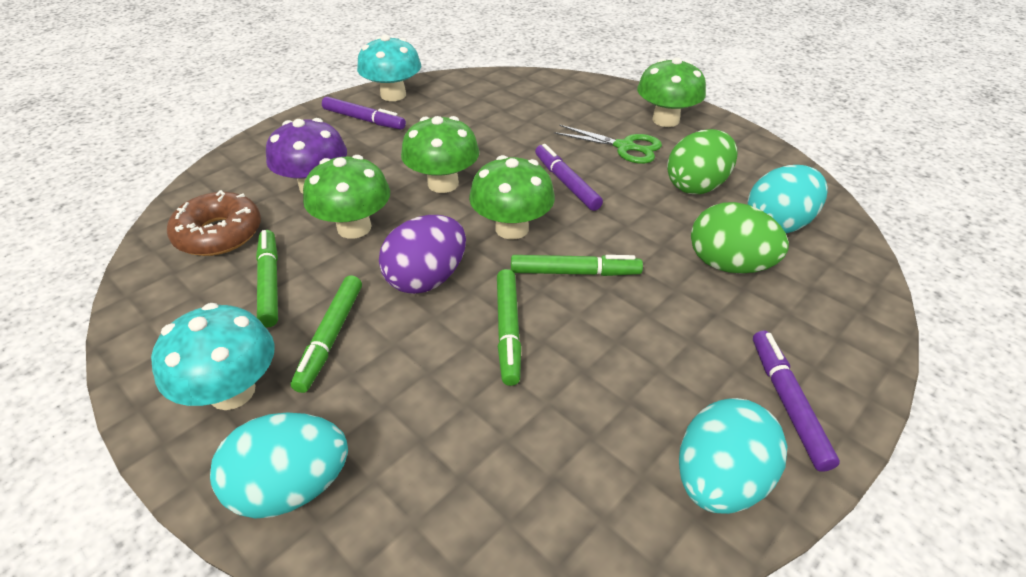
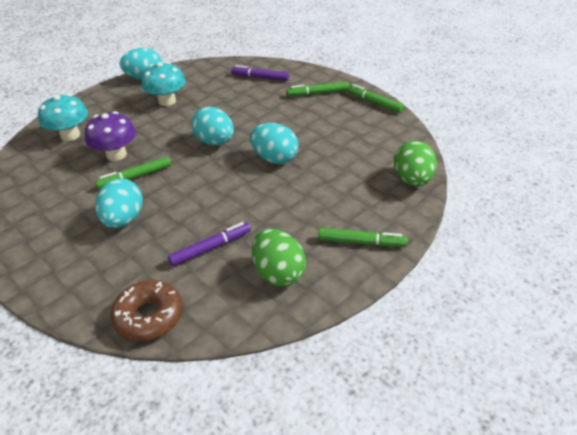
green mushroom: [303,155,390,239] [401,116,480,193] [469,155,555,239] [637,57,706,127] = 4 -> none = 0
green scissors: [554,125,662,164] = 1 -> none = 0
purple egg: [379,215,466,294] = 1 -> none = 0
purple marker: [322,97,406,130] [535,144,603,211] [753,331,840,472] = 3 -> [168,222,251,266] [231,65,289,81] = 2
turquoise egg: [210,412,348,519] [679,398,787,514] [748,165,828,233] = 3 -> [95,178,143,228] [120,48,163,80] [191,107,234,145] [250,123,298,164] = 4

